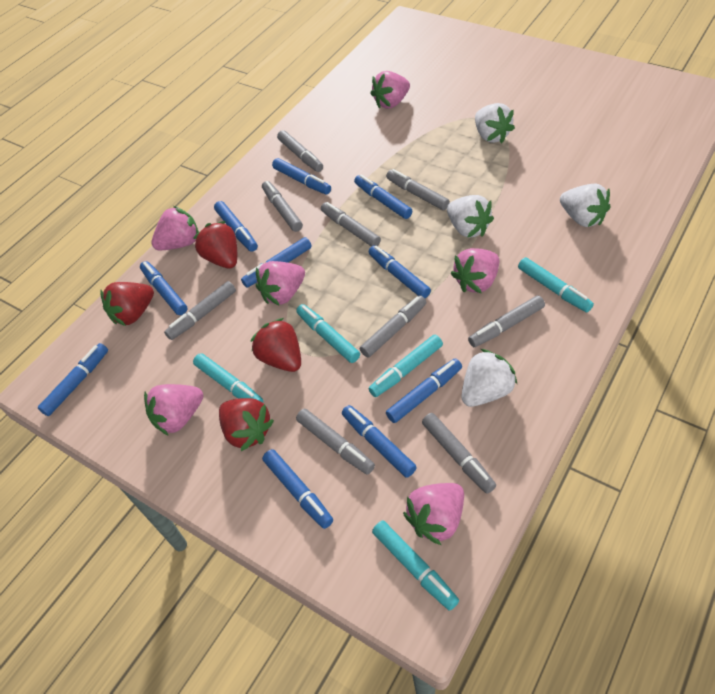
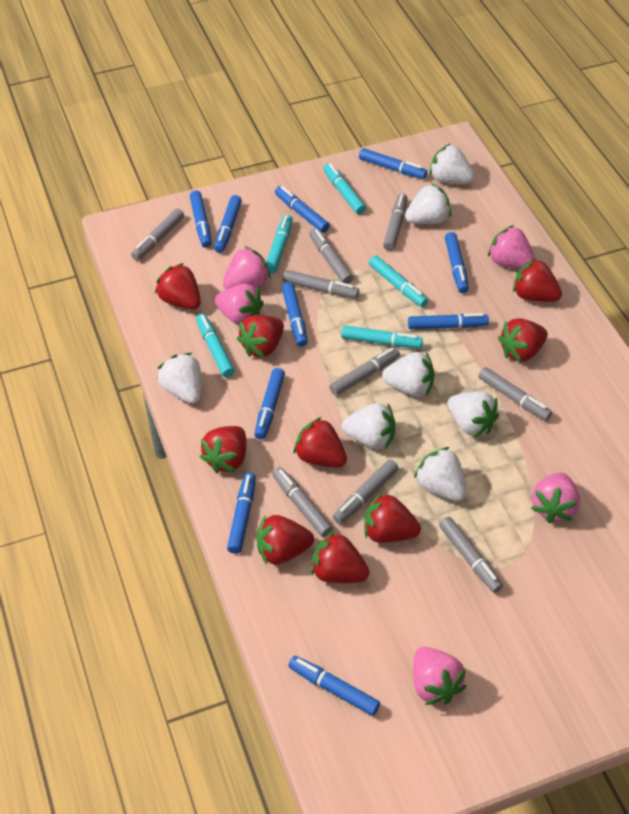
pink strawberry: [144,384,203,436] [152,206,199,250] [256,261,305,306] [370,71,410,109] [403,483,464,545] [451,248,499,293] = 6 -> [215,284,264,325] [223,246,270,289] [413,647,467,705] [488,225,535,269] [531,472,580,523] = 5
red strawberry: [100,282,154,326] [193,221,237,268] [219,398,274,451] [250,318,301,372] = 4 -> [155,263,201,309] [200,426,246,473] [237,315,284,358] [257,515,314,565] [294,417,347,467] [311,531,369,583] [364,492,421,543] [498,318,548,362] [513,258,562,302] = 9
white strawberry: [447,195,494,238] [461,349,518,407] [475,103,515,143] [560,184,610,227] = 4 -> [157,353,202,404] [342,403,395,449] [382,352,434,396] [405,183,451,224] [414,447,466,501] [429,143,474,184] [448,391,499,437] = 7

